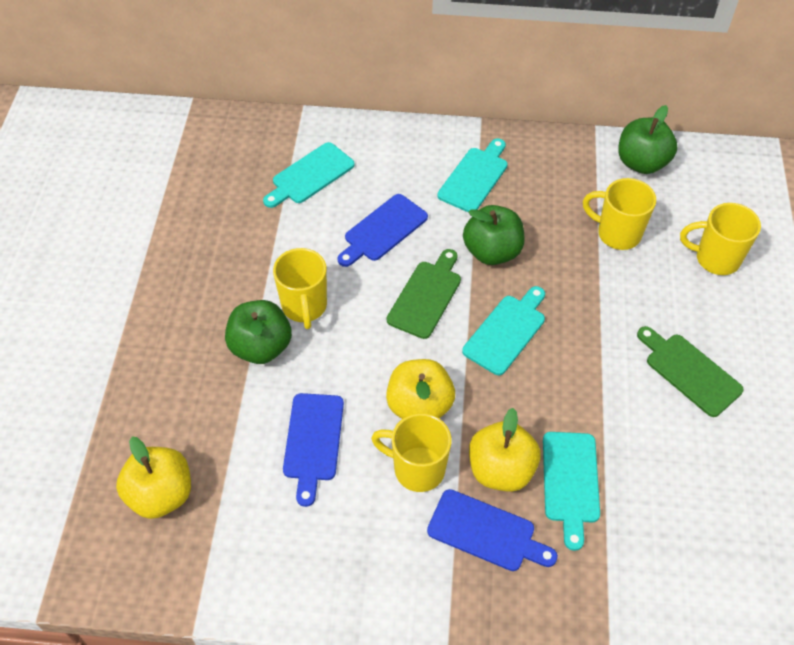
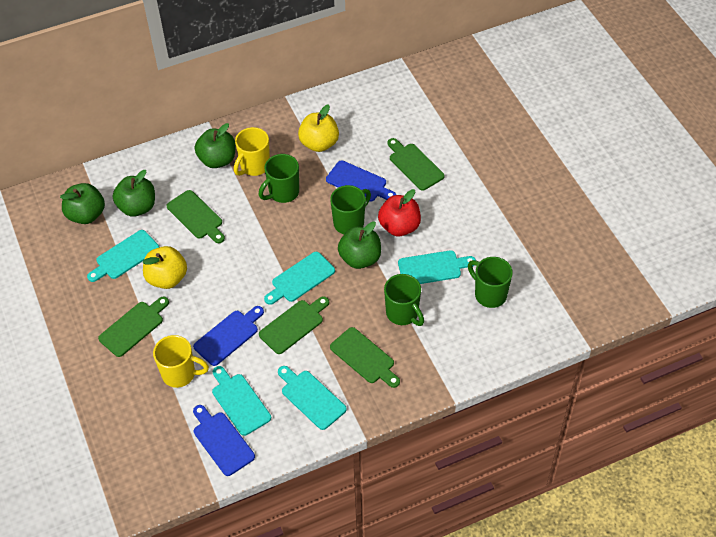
green apple: [225,300,292,364] [463,205,525,265] [618,105,677,174] = 3 -> [60,183,105,224] [113,170,155,217] [195,123,235,168] [338,221,381,269] = 4
green cutting board: [387,249,461,339] [637,326,744,417] = 2 -> [98,296,169,357] [167,190,225,243] [259,296,329,354] [330,327,400,388] [388,138,444,191] = 5
green mug: none = 0 -> [259,154,299,203] [330,185,371,234] [384,274,424,326] [468,257,513,308] = 4
red apple: none = 0 -> [378,189,421,236] = 1
turquoise cutting board: [263,142,355,208] [437,138,508,212] [462,286,545,375] [543,432,600,551] = 4 -> [87,230,159,282] [212,366,271,436] [264,252,335,305] [278,366,347,430] [398,250,476,284] = 5
yellow apple: [116,437,191,519] [386,359,455,419] [469,408,541,492] = 3 -> [143,246,187,289] [298,104,339,152] = 2
yellow mug: [273,248,327,329] [371,413,451,492] [583,178,656,250] [680,203,761,275] = 4 -> [153,335,209,388] [234,127,270,176] = 2

